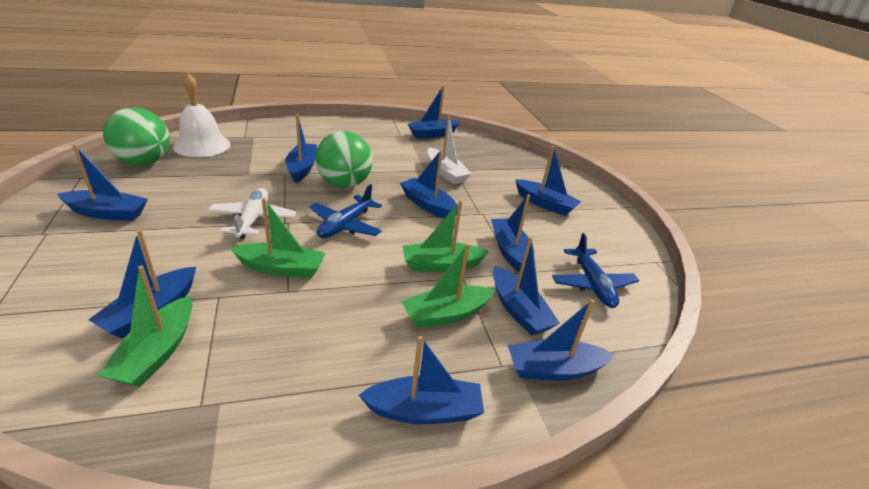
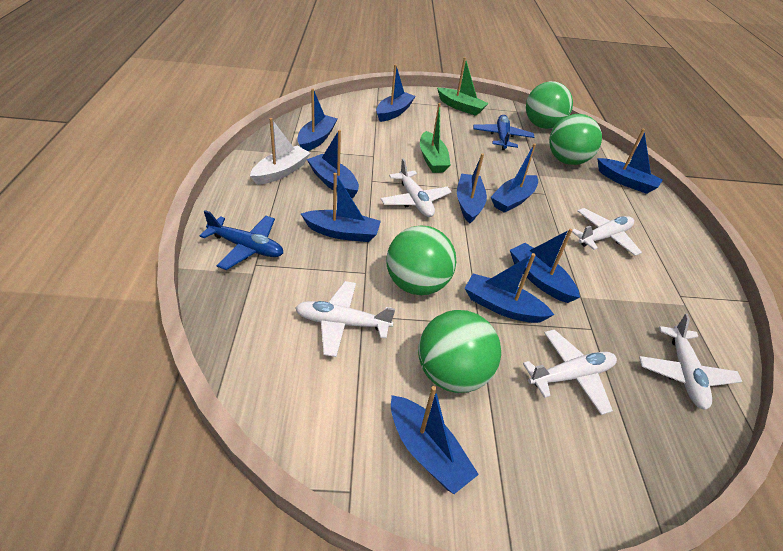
green ball: [103,107,170,166] [315,131,373,188] = 2 -> [386,226,456,295] [418,310,501,393] [526,81,573,129] [549,114,602,165] = 4
green boat: [98,265,192,387] [230,198,326,278] [401,243,495,328] [402,200,489,272] = 4 -> [420,103,451,173] [437,57,489,116] = 2
white bell: [173,73,230,157] = 1 -> none = 0
white plane: [208,188,296,239] = 1 -> [296,281,395,357] [381,158,451,217] [523,329,617,415] [572,208,642,256] [639,314,742,410] = 5

